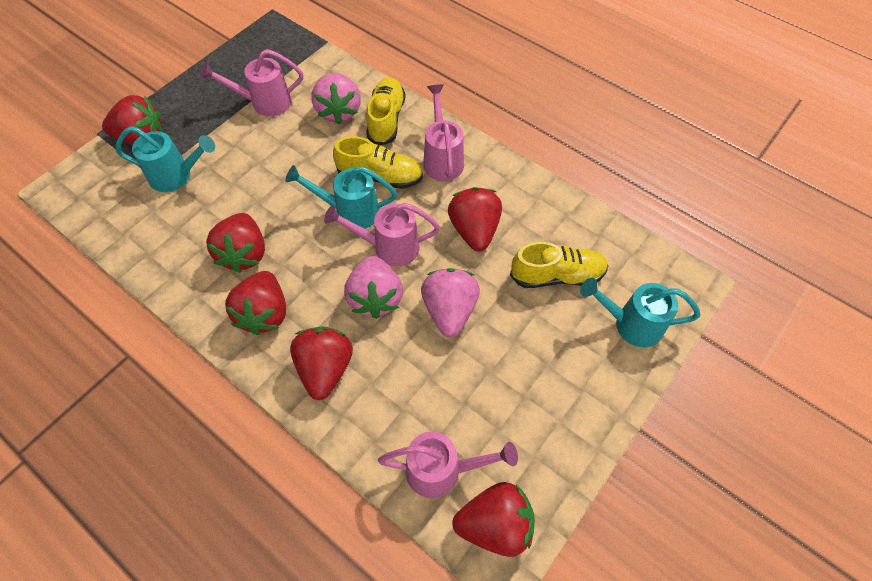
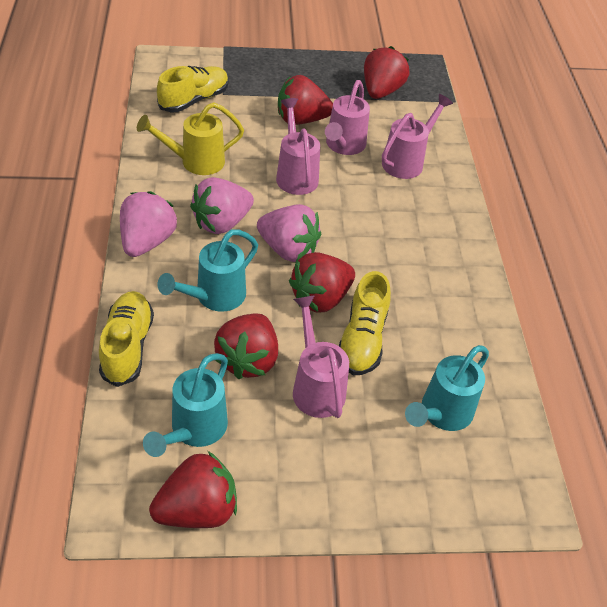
red strawberry: [102,95,163,145] [206,213,265,273] [225,271,286,335] [290,326,353,400] [448,187,502,251] [452,482,535,557] = 6 -> [149,451,237,528] [214,313,278,379] [278,75,333,125] [289,252,355,313] [364,46,409,99] = 5
yellow watering can: none = 0 -> [137,102,244,175] = 1

